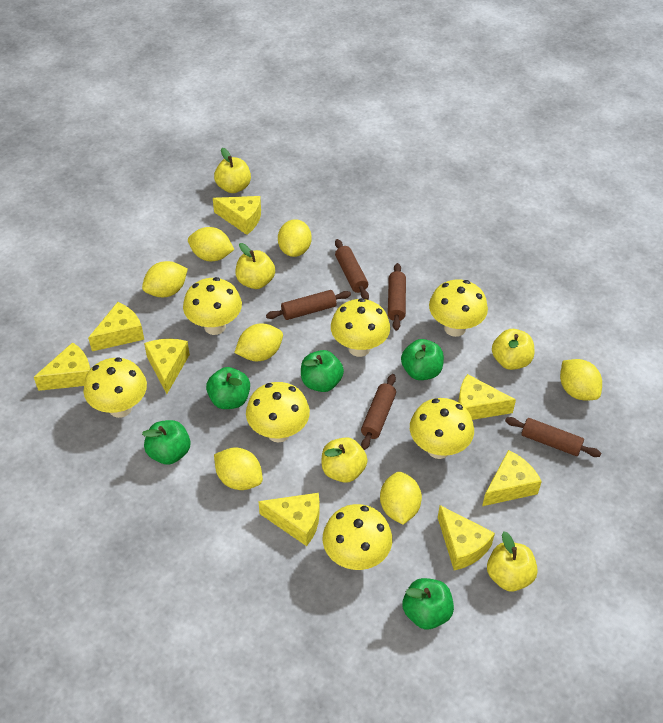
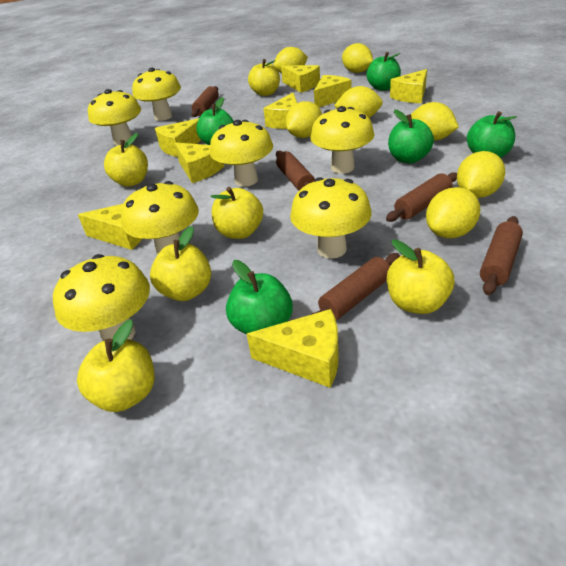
yellow apple: [214,148,251,193] [235,243,275,289] [321,437,368,483] [487,531,538,591] [492,329,534,370] = 5 -> [77,319,154,412] [104,133,148,187] [150,226,211,301] [211,187,263,239] [248,59,280,96] [387,240,455,314] = 6

